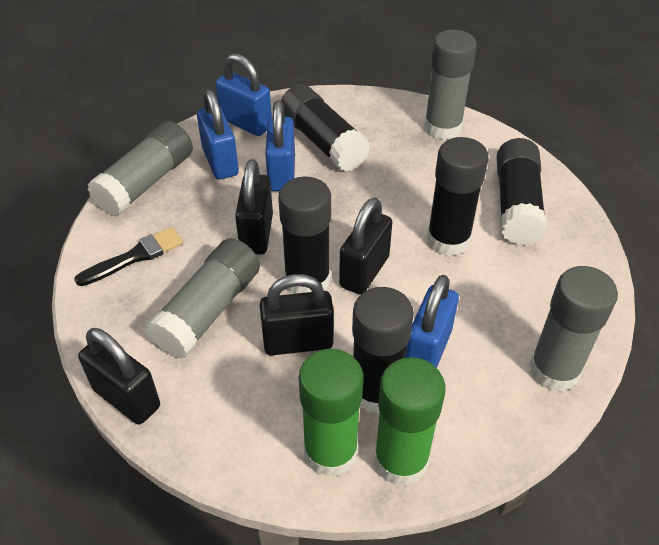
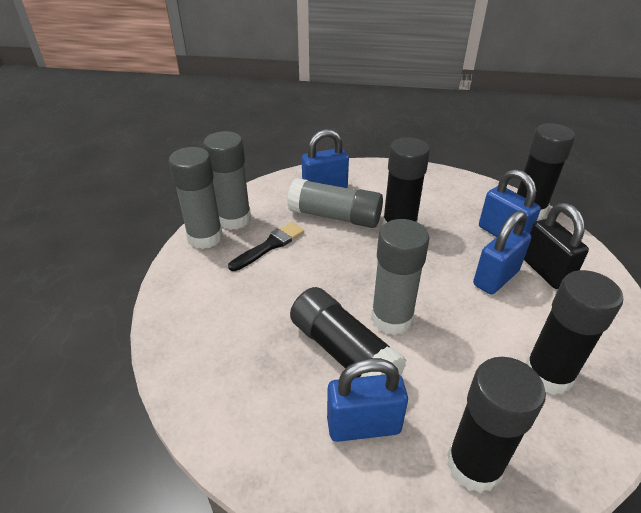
black padlock: [78,328,160,424] [235,159,273,255] [259,274,334,355] [339,198,392,295] = 4 -> [524,203,589,289] = 1
green glue stick: [299,349,364,477] [374,357,446,486] = 2 -> none = 0

